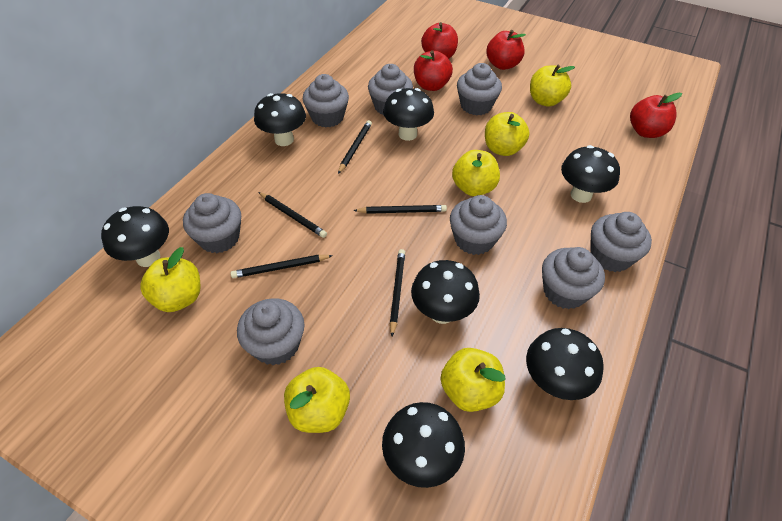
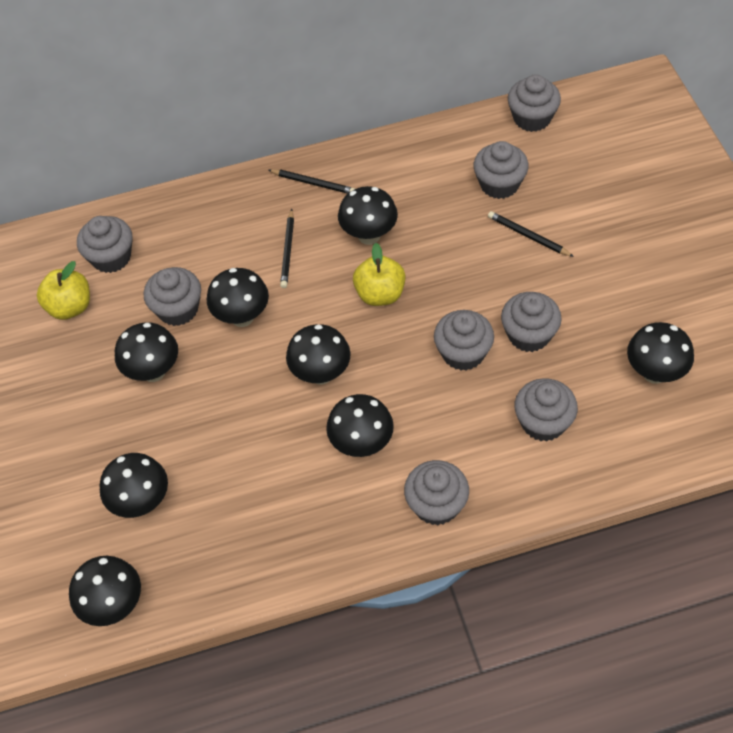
black mushroom: [101,206,169,267] [254,93,306,146] [382,402,465,488] [383,88,434,141] [411,260,480,324] [526,328,604,400] [561,145,620,203] = 7 -> [69,556,141,626] [99,453,168,518] [115,322,178,382] [207,268,269,327] [286,324,351,385] [326,394,394,457] [338,186,398,245] [627,322,694,384] = 8
black pencil: [231,255,333,278] [258,192,327,238] [338,120,372,174] [353,205,447,214] [390,249,405,336] = 5 -> [269,169,355,194] [280,209,294,288] [488,211,574,257] = 3
red apple: [414,50,453,91] [421,22,458,59] [486,30,526,70] [630,93,682,138] = 4 -> none = 0
yellow apple: [140,247,201,312] [284,367,350,433] [440,348,506,412] [452,150,500,196] [485,112,529,156] [530,65,575,107] = 6 -> [37,261,90,320] [353,243,406,306] = 2

